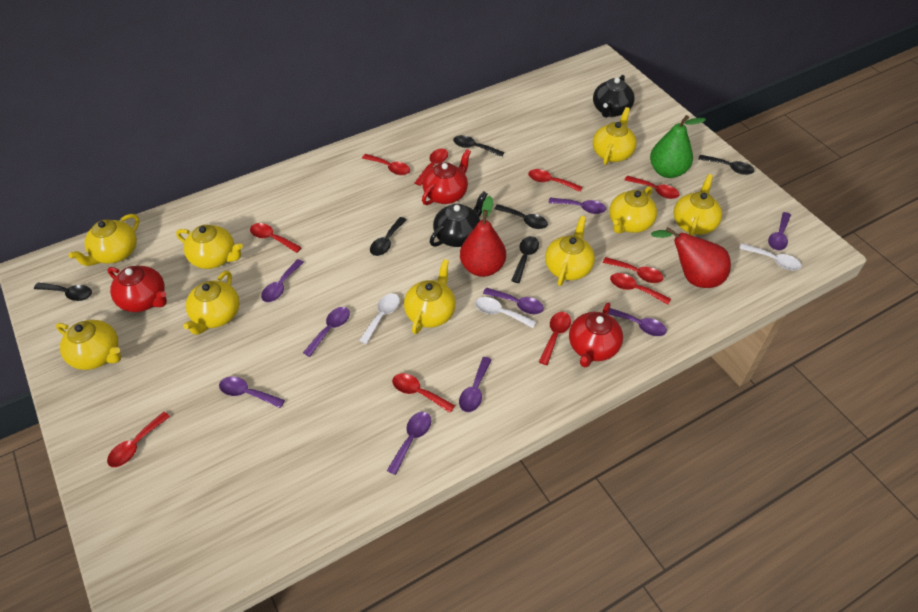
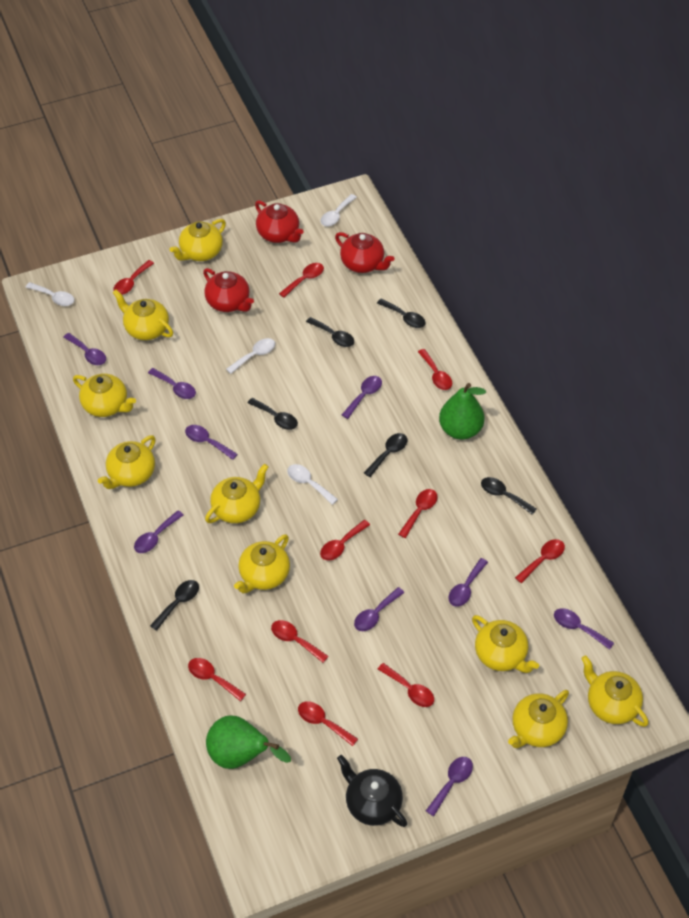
black teapot: [430,191,488,247] [593,75,635,118] = 2 -> [337,755,407,827] = 1
green pear: [650,115,706,178] = 1 -> [206,715,291,769] [439,383,486,440] = 2
red pear: [460,196,506,277] [651,227,731,288] = 2 -> none = 0
white spoon: [359,293,400,344] [475,297,536,328] [739,243,802,271] = 3 -> [25,282,74,306] [226,338,275,374] [287,464,338,505] [321,194,357,226] = 4

